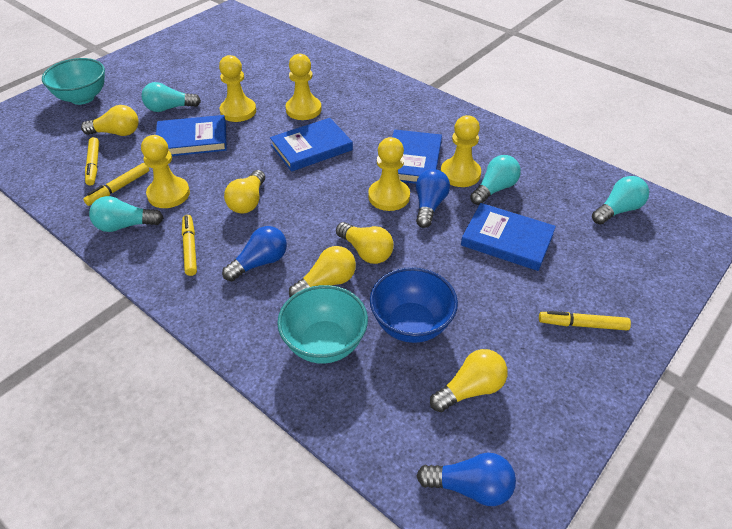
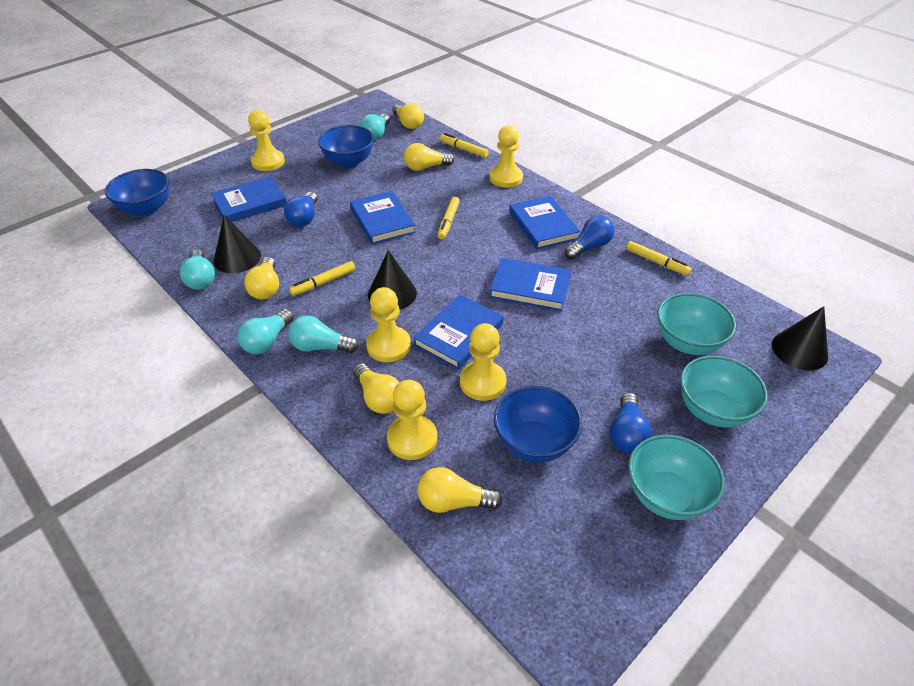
black cone: none = 0 -> [214,215,261,273] [368,250,417,310] [772,306,828,370] = 3
blue book: [156,115,227,156] [270,118,353,172] [392,129,442,184] [461,203,556,271] = 4 -> [211,176,287,222] [350,191,416,244] [413,295,504,370] [490,258,571,311] [509,196,580,249] = 5
blue bowl: [370,267,458,343] = 1 -> [105,169,169,217] [318,125,374,168] [494,386,582,463] = 3
turquoise bowl: [42,58,105,105] [277,285,368,364] = 2 -> [628,435,725,520] [657,293,736,355] [680,356,768,428] = 3

